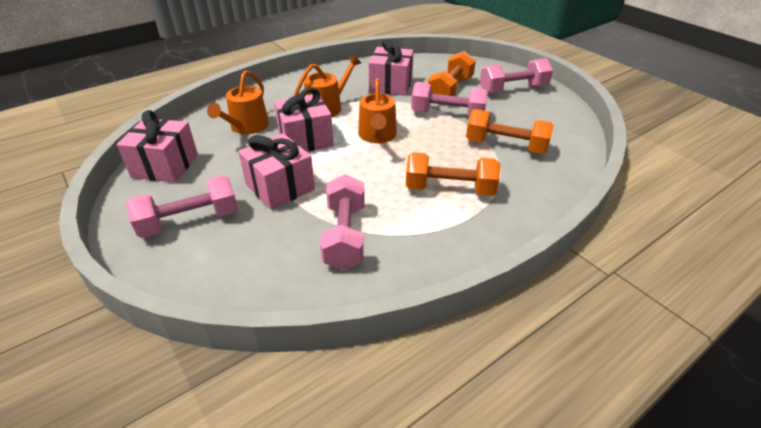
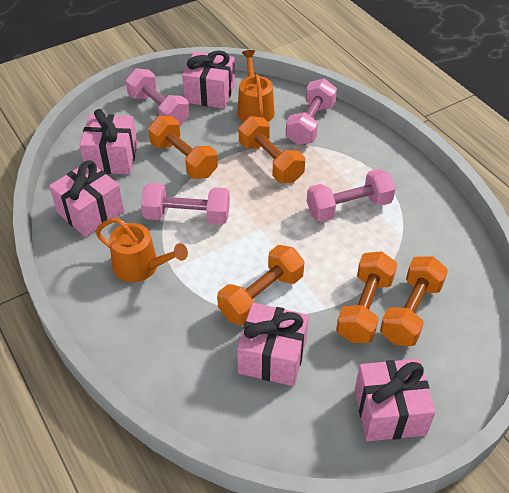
orange dumbbell: [406,152,500,196] [428,51,476,96] [466,109,554,154] = 3 -> [148,116,218,179] [217,245,305,325] [239,116,305,183] [336,251,397,343] [380,256,448,346] = 5
orange watering can: [207,71,269,134] [294,55,361,117] [358,78,397,143] = 3 -> [95,218,188,282] [237,50,275,122] = 2
pink gift: [117,110,198,183] [238,133,315,210] [274,88,334,152] [369,39,414,96] = 4 -> [49,160,124,237] [79,109,138,174] [182,51,235,109] [237,303,309,386] [355,359,436,441] = 5

